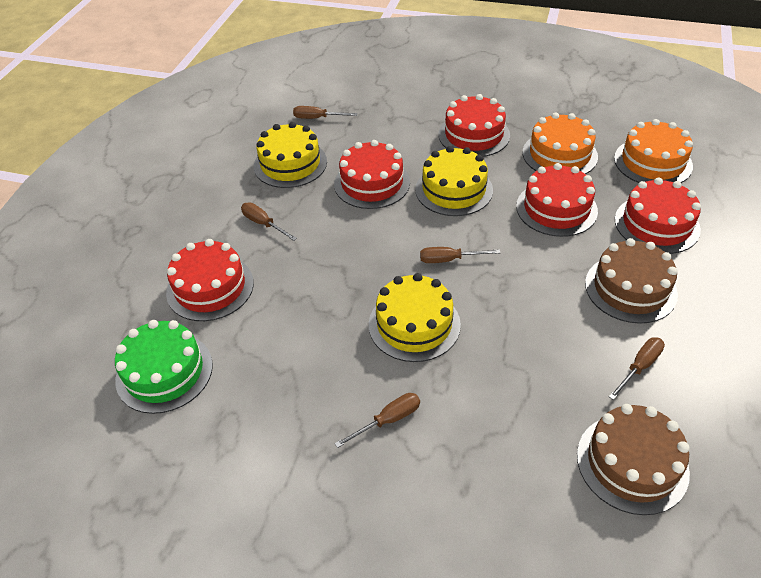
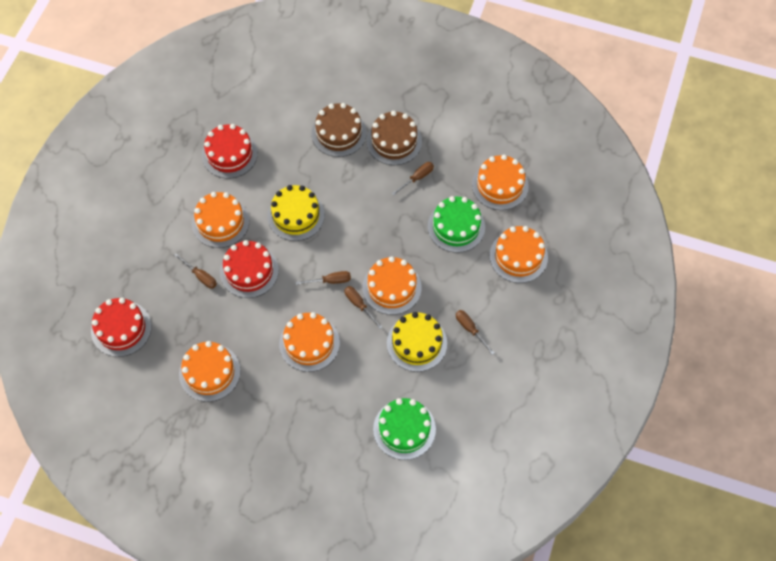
green cake: [115,320,213,414] = 1 -> [373,398,436,460] [428,196,485,253] = 2
orange cake: [523,112,598,174] [614,119,693,183] = 2 -> [179,341,241,402] [192,192,249,248] [279,312,340,372] [363,256,421,315] [472,155,529,210] [490,226,548,283] = 6
red cake: [166,239,254,321] [334,140,410,209] [438,94,510,157] [516,163,598,237] [615,178,701,254] = 5 -> [91,298,152,357] [202,124,258,178] [220,240,279,298] = 3
yellow cake: [254,122,327,188] [369,273,461,362] [415,146,493,216] = 3 -> [267,185,325,241] [387,312,447,372] = 2

